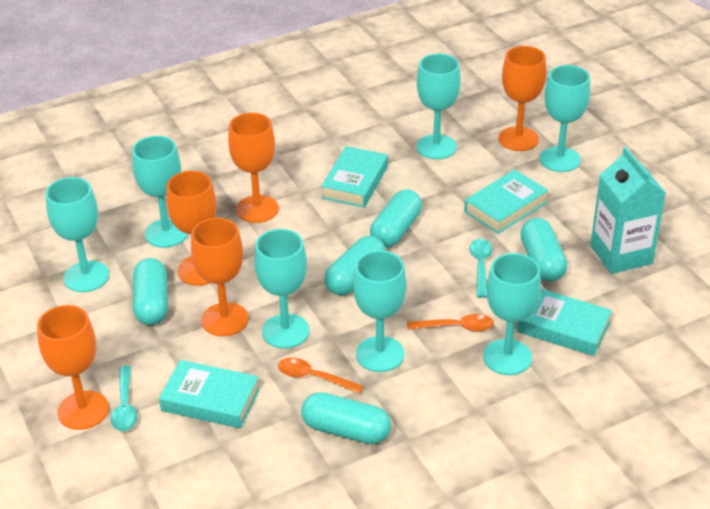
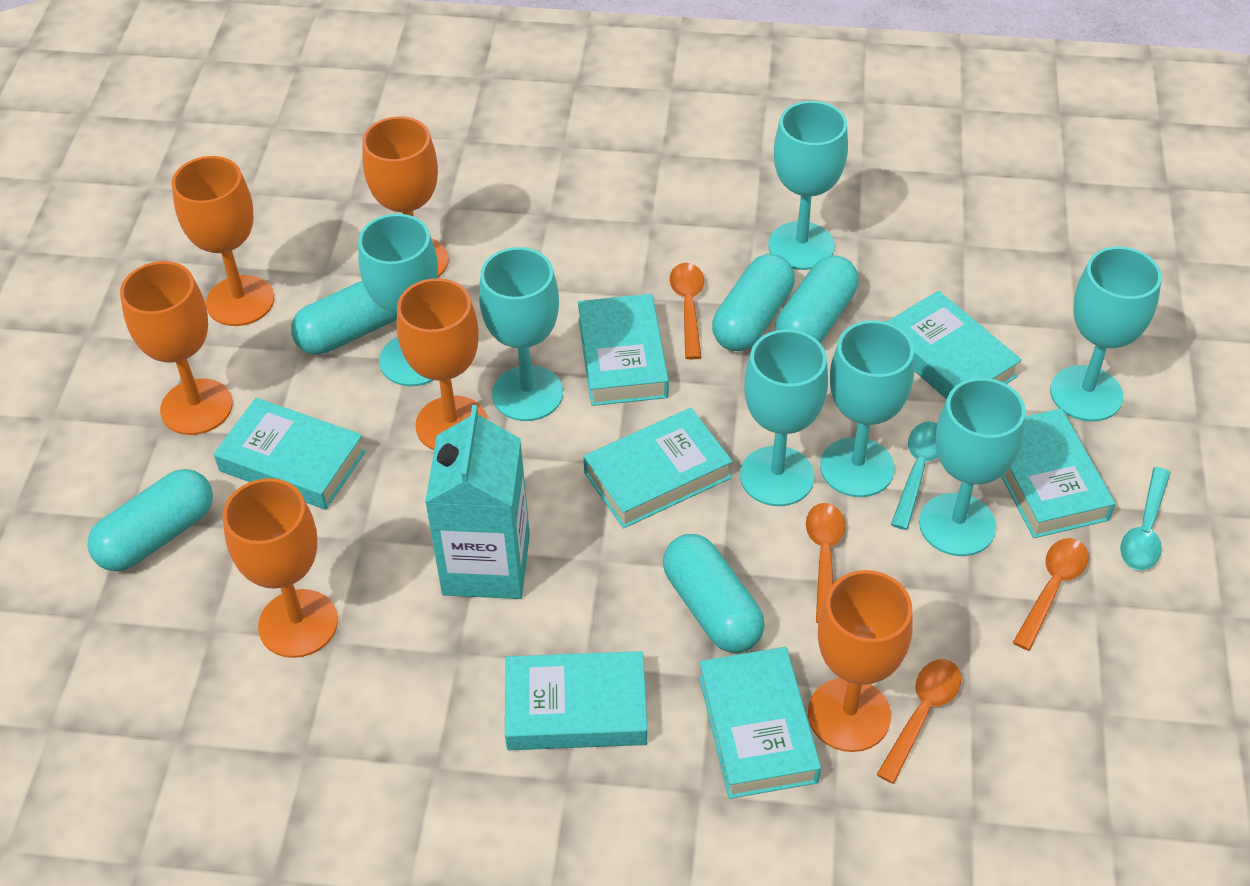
orange goblet: [37,305,109,430] [166,171,217,286] [191,218,249,336] [228,113,279,223] [499,46,546,151] = 5 -> [120,261,233,435] [172,156,274,326] [223,478,338,658] [362,116,449,277] [397,278,488,450] [808,570,913,752] = 6
orange spoon: [278,357,363,394] [407,314,494,332] = 2 -> [670,263,704,359] [806,503,845,623] [876,659,961,784] [1013,538,1089,651] = 4
turquoise book: [159,360,260,428] [321,146,388,208] [464,170,549,234] [517,289,612,356] = 4 -> [214,398,366,510] [505,651,647,750] [578,294,669,406] [583,408,733,529] [699,647,821,799] [886,291,1022,399] [1001,409,1115,538] = 7

